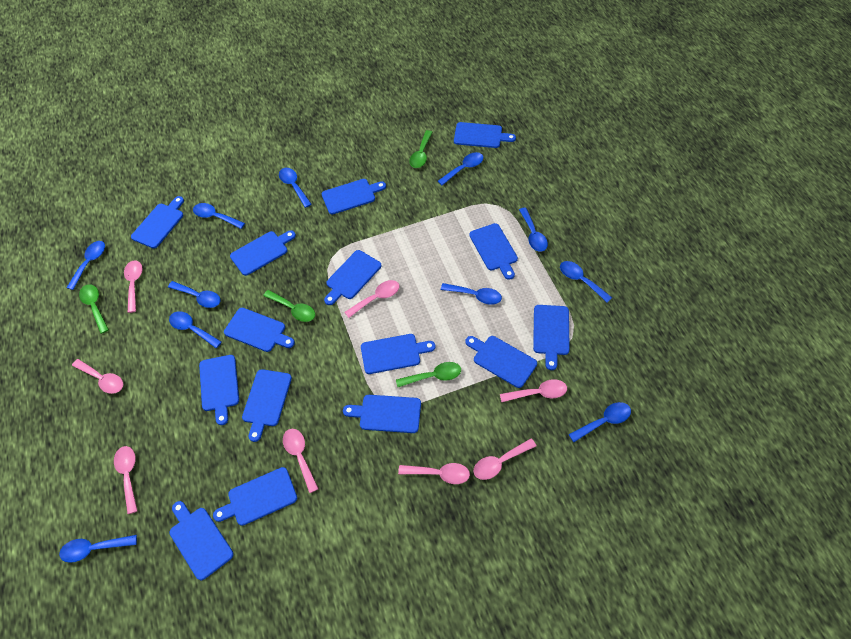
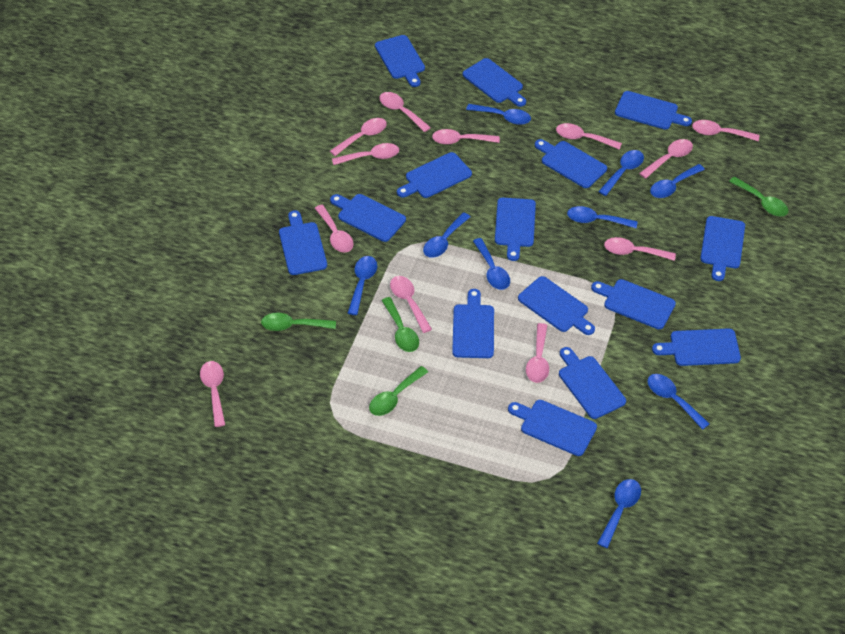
blue spoon: [59,535,137,563] [67,241,105,290] [168,281,221,308] [169,311,222,348] [193,203,245,229] [279,168,312,208] [438,152,484,186] [441,283,502,305] [519,208,548,252] [560,261,612,303] [569,402,631,442] = 11 -> [348,256,377,315] [423,212,471,258] [466,104,531,125] [473,238,510,290] [567,206,638,228] [597,479,641,548] [598,150,644,196] [647,374,710,430] [650,164,705,198] = 9
pink spoon: [72,359,123,394] [114,446,138,514] [124,261,143,313] [283,429,319,493] [344,280,399,318] [398,463,470,484] [474,438,537,480] [500,379,567,402] = 8 -> [200,361,225,427] [315,205,354,253] [330,118,387,156] [332,143,399,165] [379,92,431,132] [390,276,432,333] [432,129,500,145] [526,323,549,383] [556,123,622,150] [604,237,676,261] [639,139,693,179] [692,120,759,141] = 12

